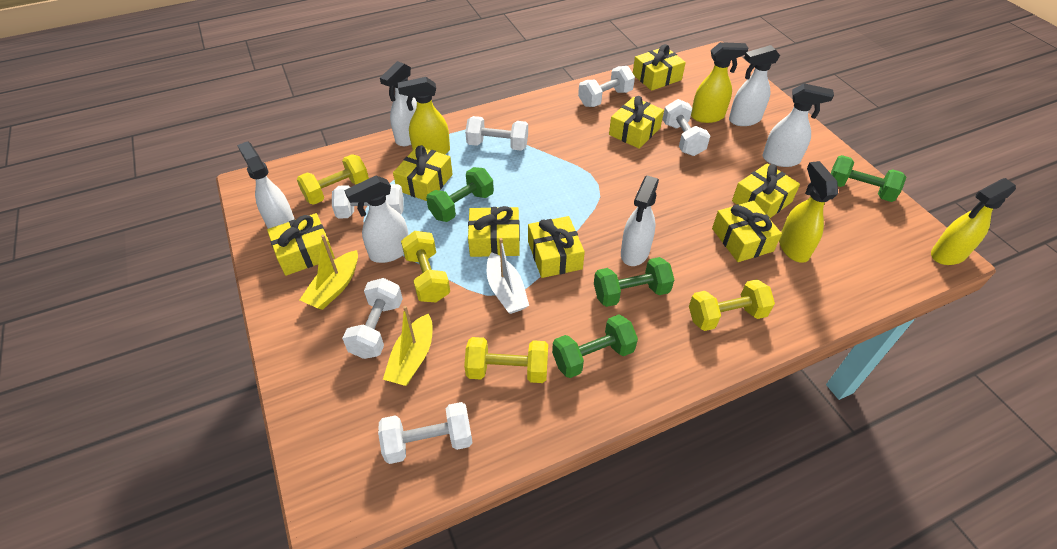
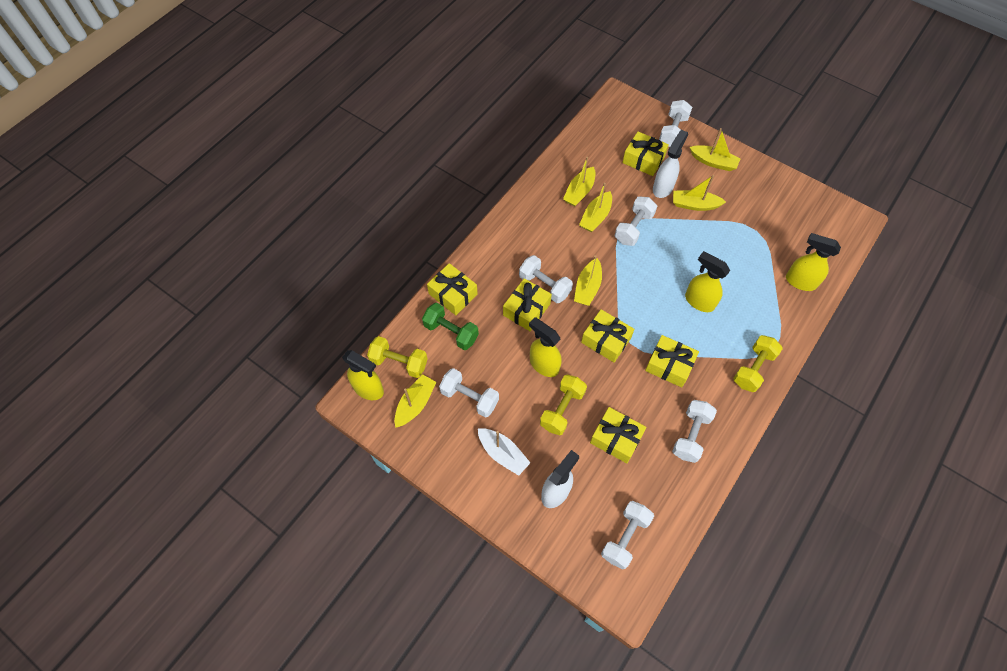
green dumbbell: [426,167,494,222] [552,314,638,378] [594,257,674,307] [831,155,906,202] = 4 -> [422,303,479,350] = 1
white spray bottle: [237,141,294,229] [344,176,409,263] [380,61,417,146] [621,176,659,266] [729,45,780,126] [762,83,834,167] = 6 -> [541,450,579,508] [653,130,688,198] = 2
yellow boat: [300,235,358,310] [383,306,432,386] = 2 -> [394,374,436,428] [563,157,595,207] [574,255,602,306] [579,183,612,232] [673,175,726,211] [690,128,741,171] = 6
yellow dumbbell: [297,154,369,205] [401,231,450,302] [464,337,548,383] [689,279,775,331] = 4 -> [367,336,428,378] [540,375,587,435] [733,335,783,392] = 3
yellow gift: [267,213,335,276] [393,145,453,201] [468,206,520,257] [528,216,585,278] [609,96,664,149] [633,44,686,91] [712,201,782,262] [732,163,800,218] = 8 -> [427,263,478,315] [503,278,552,331] [581,309,634,362] [590,407,646,463] [622,132,669,176] [645,335,699,387] = 6

